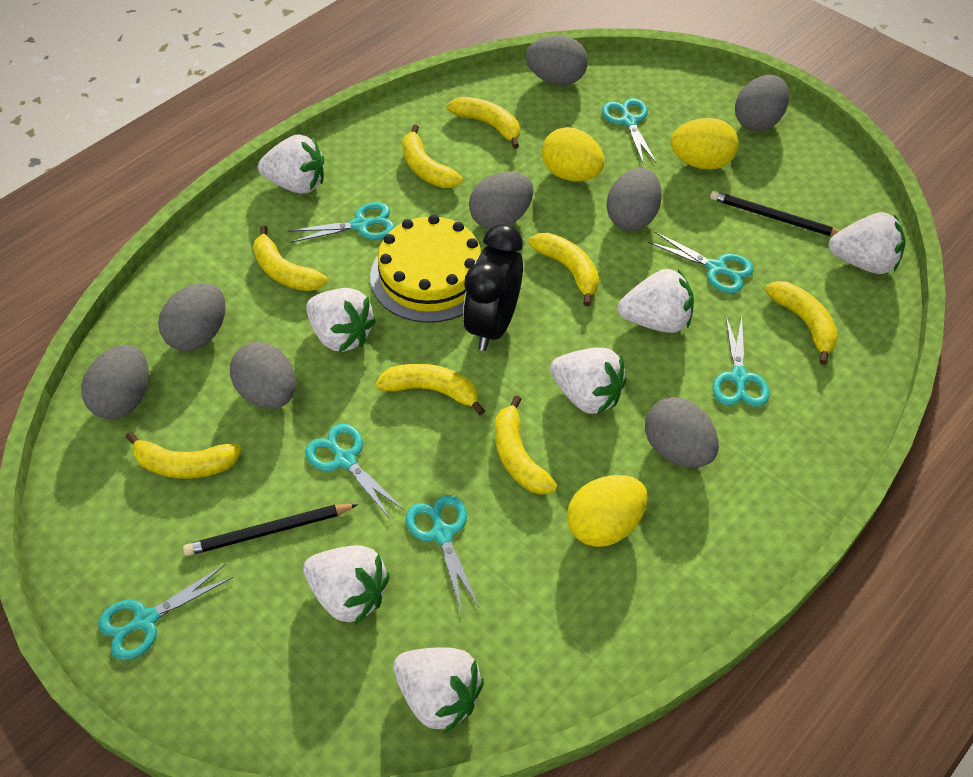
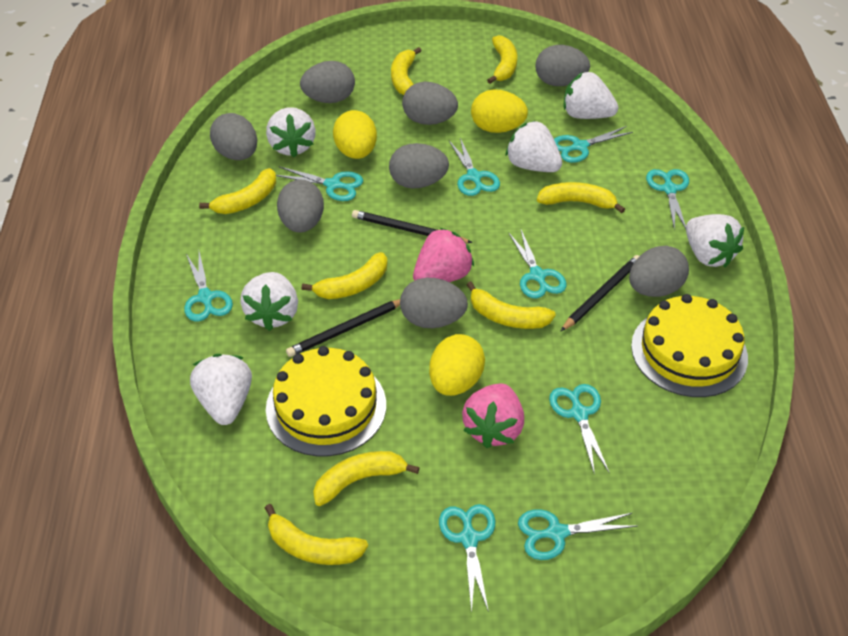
black clock: [463,224,523,351] = 1 -> none = 0
black pencil: [183,504,358,556] [710,191,839,236] = 2 -> [286,299,400,357] [352,210,473,243] [561,255,639,331] = 3
pink strawberry: none = 0 -> [413,228,474,282] [462,383,524,448] = 2
turquoise scissors: [98,564,233,660] [288,202,395,243] [305,424,404,519] [406,495,479,610] [602,98,657,165] [648,232,754,293] [712,315,770,407] = 7 -> [184,252,233,322] [276,166,363,201] [439,504,495,613] [449,138,500,196] [508,230,567,299] [518,509,637,560] [549,384,609,475] [554,126,633,163] [646,169,689,230] = 9
white strawberry: [258,135,324,194] [303,545,390,625] [306,288,376,352] [393,647,484,733] [550,347,627,415] [618,269,694,333] [828,212,906,274] = 7 -> [190,354,252,425] [240,272,298,331] [266,107,316,158] [506,121,562,172] [564,72,618,119] [686,214,744,267] = 6
yellow cake: [370,214,482,323] = 1 -> [266,346,386,457] [631,294,748,397] = 2

